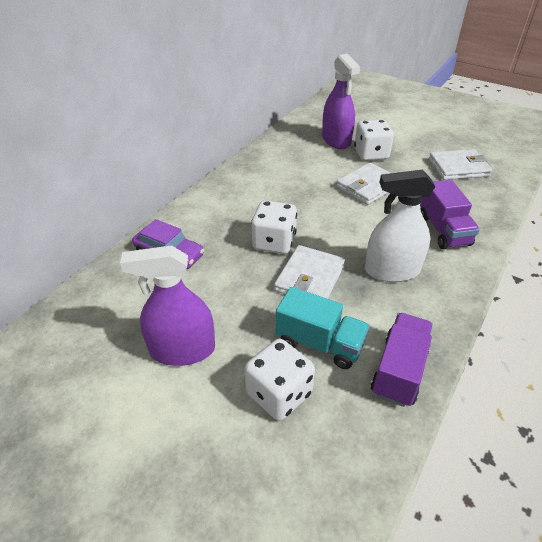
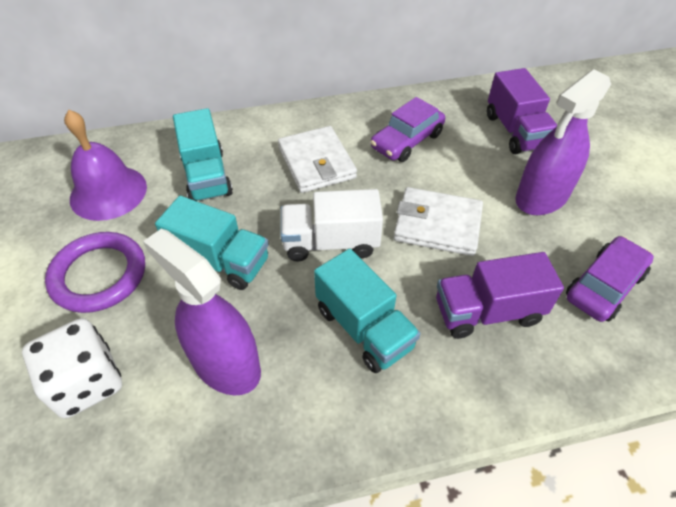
purple bell: none = 0 -> [64,109,147,221] = 1
purple car: [132,219,204,269] = 1 -> [370,97,445,162] [566,236,654,322] = 2
purple ring: none = 0 -> [45,232,145,313] = 1
turquoise truck: [276,287,370,369] = 1 -> [155,196,269,290] [173,108,233,201] [314,249,420,373] = 3
white dice: [244,339,315,421] [251,200,297,254] [354,120,394,161] = 3 -> [22,318,122,418] = 1
white spray bottle: [365,169,435,282] = 1 -> none = 0
white truck: none = 0 -> [281,189,383,261] = 1
white wallet: [274,245,345,299] [336,162,390,205] [429,149,492,180] = 3 -> [278,126,357,193] [394,187,483,256] = 2

